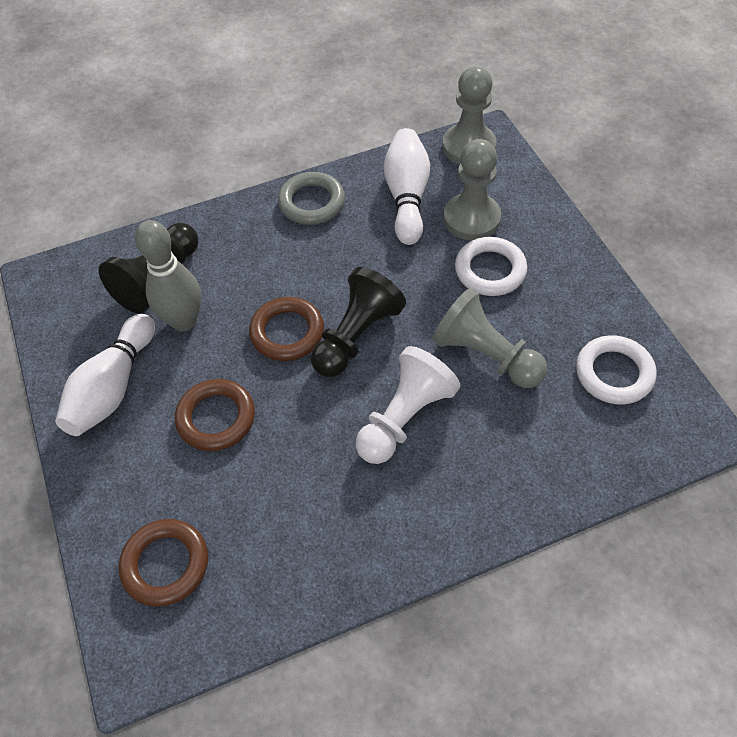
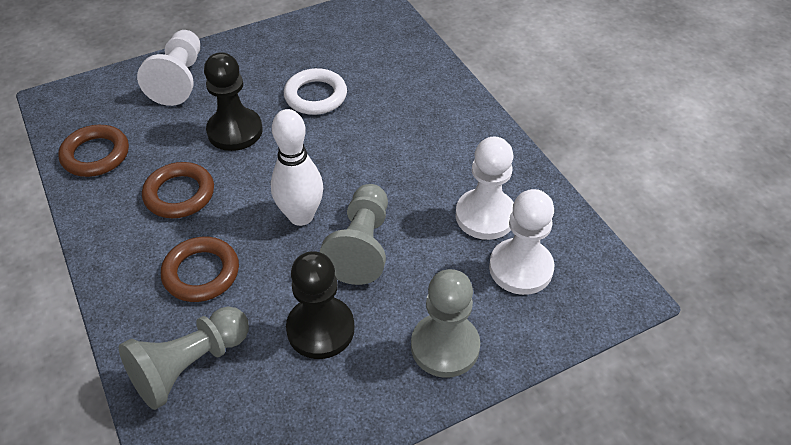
grey bowling pin: [135,220,201,331] = 1 -> none = 0
grey ring: [278,172,345,225] = 1 -> none = 0
white bowling pin: [55,314,155,436] [384,128,430,245] = 2 -> [271,109,323,226] = 1
white pawn: [356,346,460,464] = 1 -> [137,30,200,106] [456,137,514,240] [489,189,555,295] = 3
white ring: [455,237,527,296] [576,335,657,405] = 2 -> [284,68,347,115] = 1

